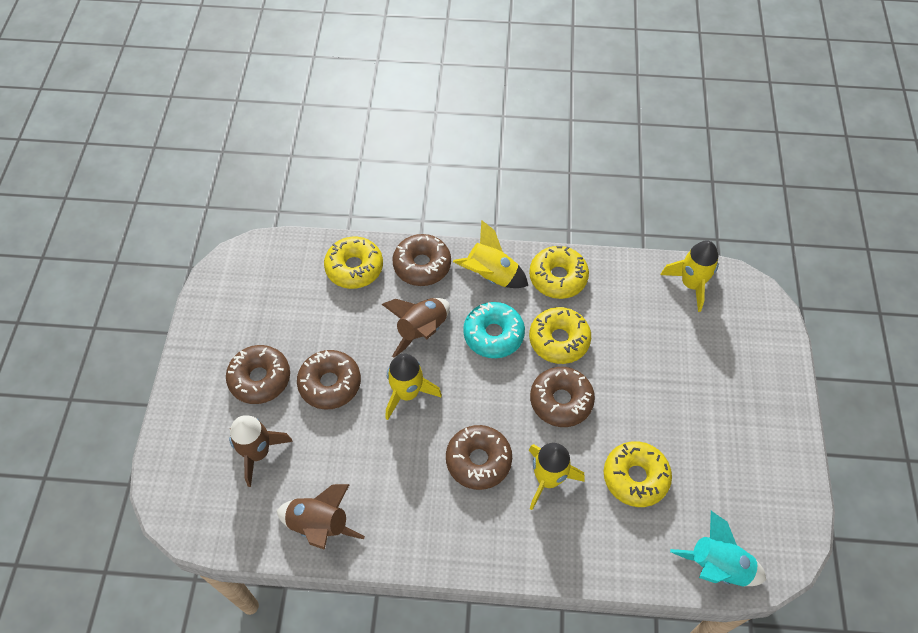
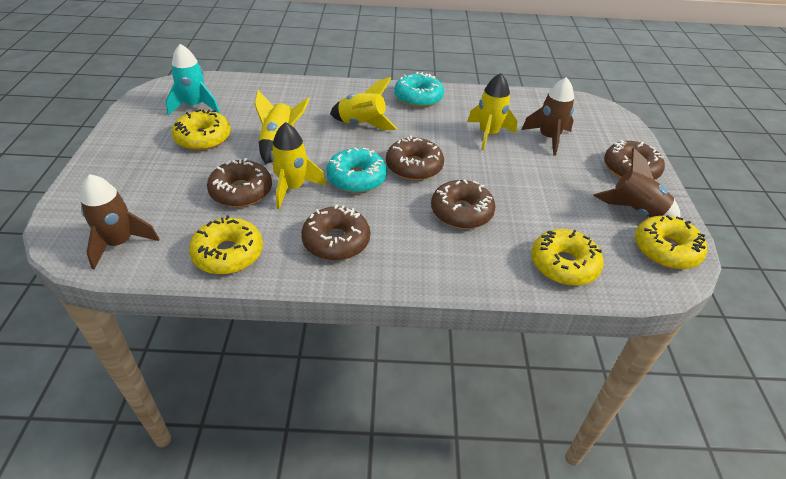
turquoise donut: [463,302,525,358] = 1 -> [326,147,387,193] [394,72,444,108] = 2

